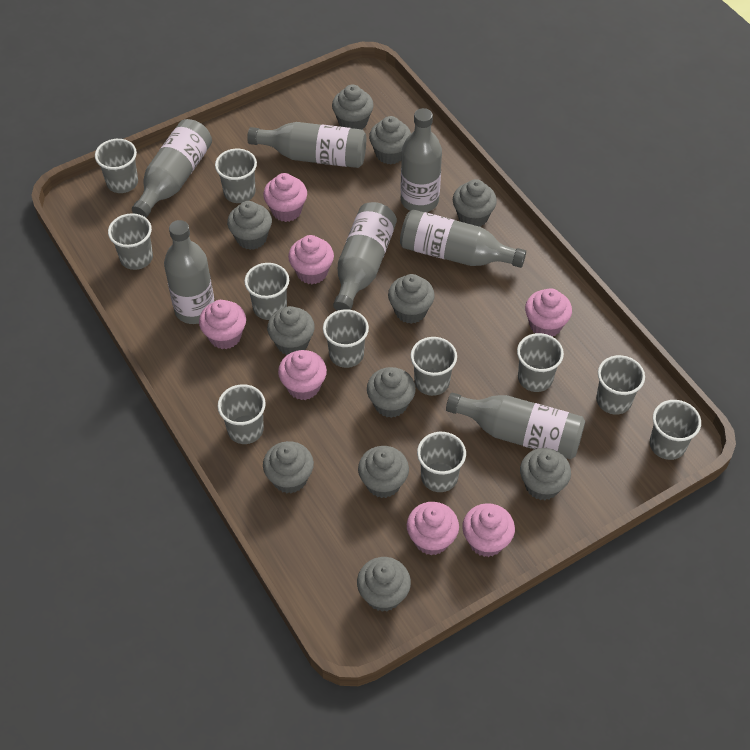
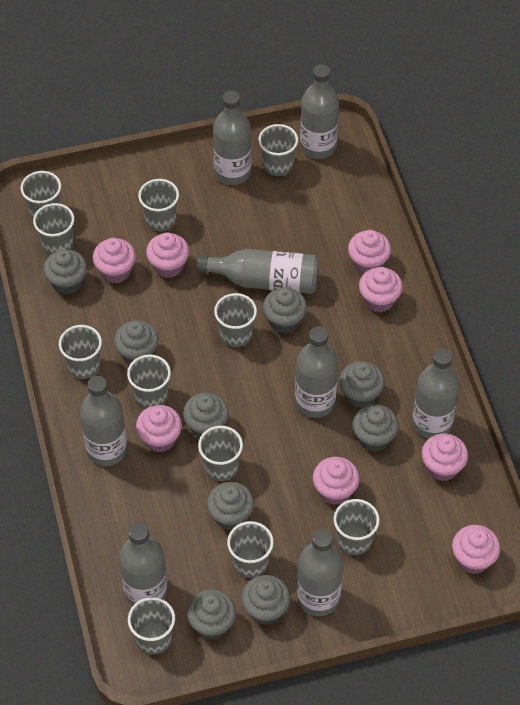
grey bottle: [132,119,212,218] [164,220,215,324] [247,122,366,168] [333,202,397,311] [400,108,442,212] [400,209,526,268] [446,393,585,460] = 7 -> [80,376,127,466] [119,522,167,606] [197,249,319,294] [213,91,252,185] [295,326,338,418] [297,529,343,616] [300,64,339,159] [412,348,460,439] = 8
grey cupcake: [227,201,272,250] [263,441,314,493] [267,306,315,355] [332,85,374,130] [357,557,411,612] [358,446,409,498] [367,367,416,418] [369,116,411,164] [388,274,435,324] [453,179,497,227] [520,448,571,500] = 11 -> [44,249,87,295] [114,320,159,365] [183,393,229,438] [187,589,236,640] [207,482,254,530] [241,575,290,625] [263,288,307,333] [339,361,385,408] [352,404,399,452] = 9
pink cupcake: [199,300,246,349] [263,173,307,222] [278,350,327,400] [288,235,334,284] [407,502,459,555] [462,503,515,557] [525,288,572,337] = 7 -> [93,238,136,283] [136,405,182,452] [146,232,189,278] [313,457,360,505] [348,230,391,274] [359,267,403,313] [421,433,468,481] [452,525,500,574] = 8

